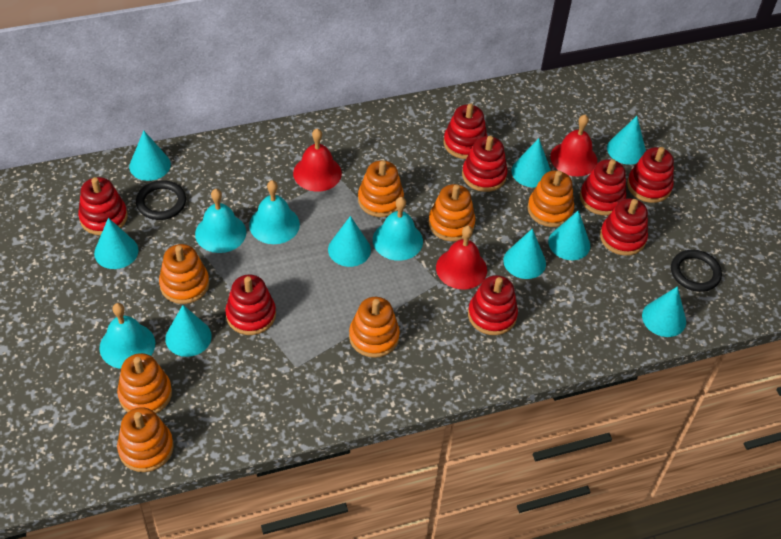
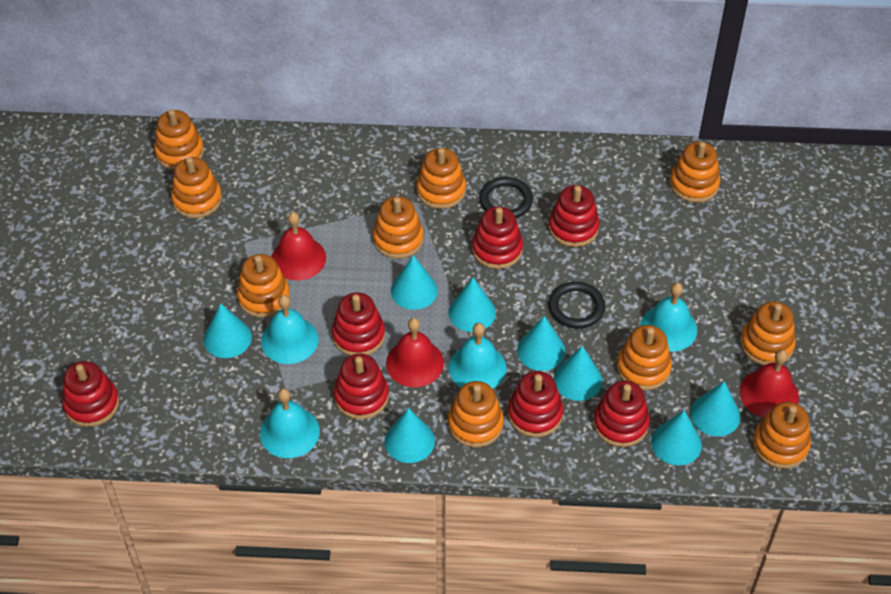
orange stacking toy: [117,353,172,414] [117,407,174,472] [159,244,209,304] [349,297,400,358] [358,160,404,217] [428,184,476,241] [527,170,574,227] = 7 -> [154,110,204,170] [171,157,222,218] [237,254,290,318] [373,196,424,259] [417,148,466,209] [448,381,504,448] [617,325,672,390] [670,142,720,203] [740,301,796,366] [753,402,811,469] = 10
red stacking toy: [78,177,127,236] [225,274,276,335] [444,103,487,159] [462,136,508,192] [468,275,518,335] [580,159,626,215] [600,198,648,256] [627,147,674,203] = 8 -> [62,361,119,427] [332,292,385,356] [334,353,389,419] [472,207,523,269] [508,371,563,437] [549,185,600,247] [593,381,650,447] = 7
turquoise cone: [94,218,138,269] [129,130,171,181] [165,305,212,357] [328,216,371,267] [503,229,546,279] [511,138,551,187] [548,210,590,260] [607,116,646,165] [642,286,686,337] = 9 -> [204,303,252,358] [385,408,435,463] [391,255,438,310] [449,278,496,332] [517,316,566,371] [554,346,603,401] [651,410,702,466] [690,381,740,436] = 8

